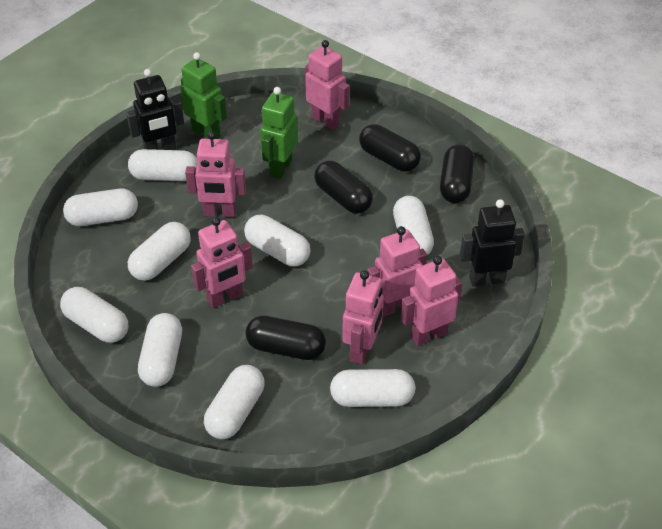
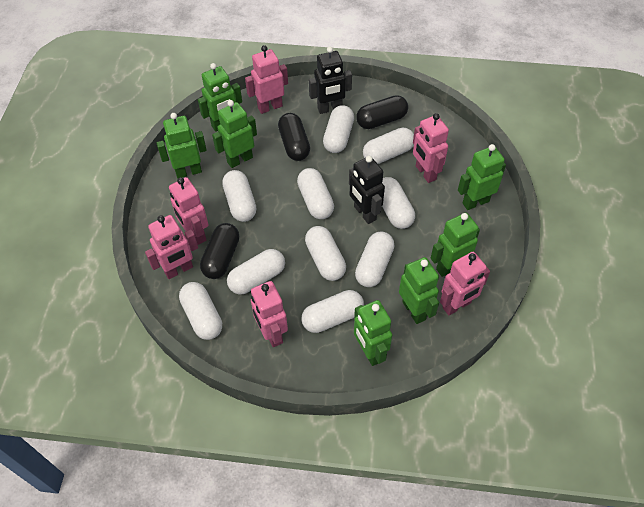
black capsule: [246,316,326,360] [314,161,373,214] [359,124,421,172] [440,144,474,203] = 4 -> [200,223,239,279] [278,113,310,161] [356,95,408,129] = 3
green robot: [181,52,227,139] [260,87,298,179] = 2 -> [157,113,207,178] [198,63,242,132] [212,100,257,168] [354,300,392,366] [399,257,439,324] [431,213,480,277] [458,144,506,210] = 7
white capsule: [60,287,128,343] [63,189,138,226] [128,149,198,181] [128,222,191,281] [138,313,182,387] [204,365,265,439] [244,215,310,266] [330,369,415,407] [393,196,434,255] = 9 -> [179,282,222,340] [222,170,256,222] [227,249,285,295] [297,168,334,219] [302,290,364,333] [305,226,346,281] [323,105,354,153] [355,232,395,287] [363,128,414,164] [382,177,415,229] = 10

